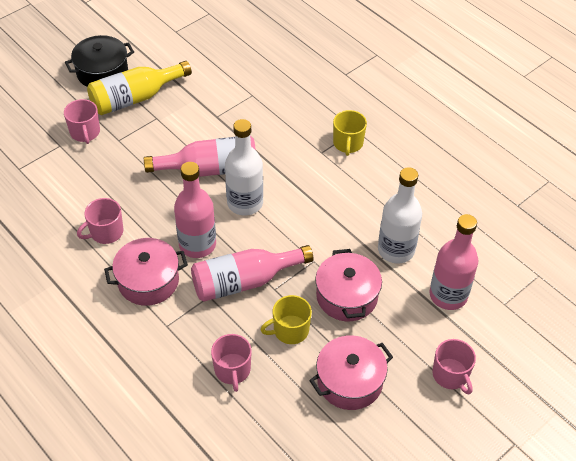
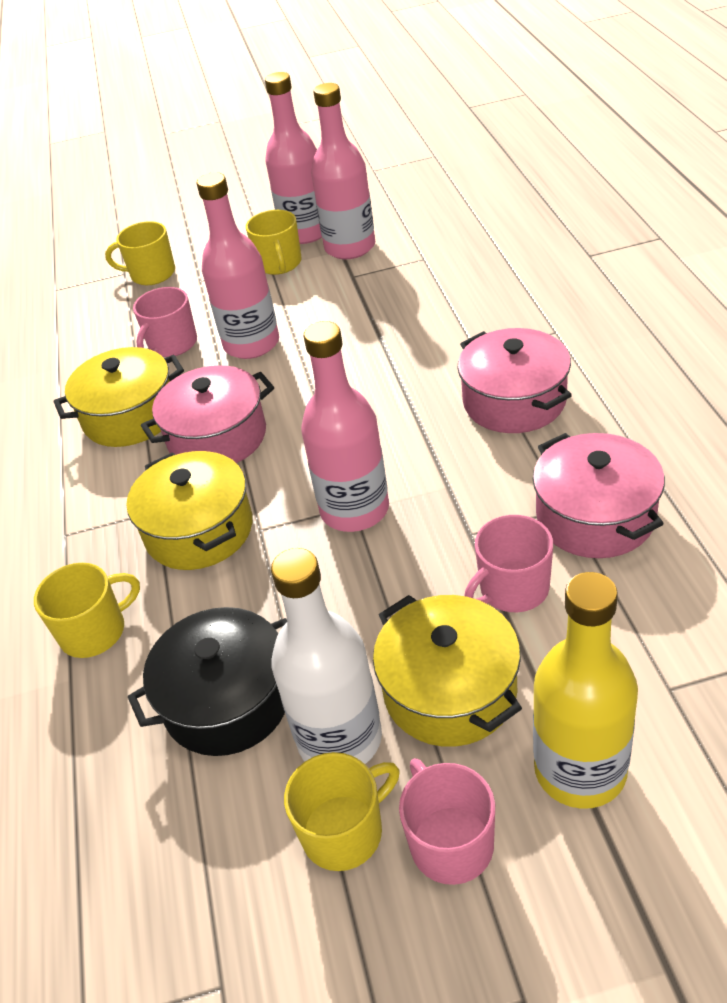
pink mug: [64,99,100,144] [77,198,123,244] [211,334,252,392] [432,339,476,395] = 4 -> [133,287,197,357] [399,758,495,885] [464,515,553,612] = 3
white bottle: [225,119,263,215] [378,167,422,264] = 2 -> [271,548,382,764] = 1
yellow mug: [260,295,312,344] [333,110,367,156] = 2 -> [34,563,140,658] [105,221,175,285] [246,210,302,275] [284,752,399,871] = 4
yellow pot: none = 0 -> [54,347,184,447] [127,451,253,570] [373,595,522,747] = 3

